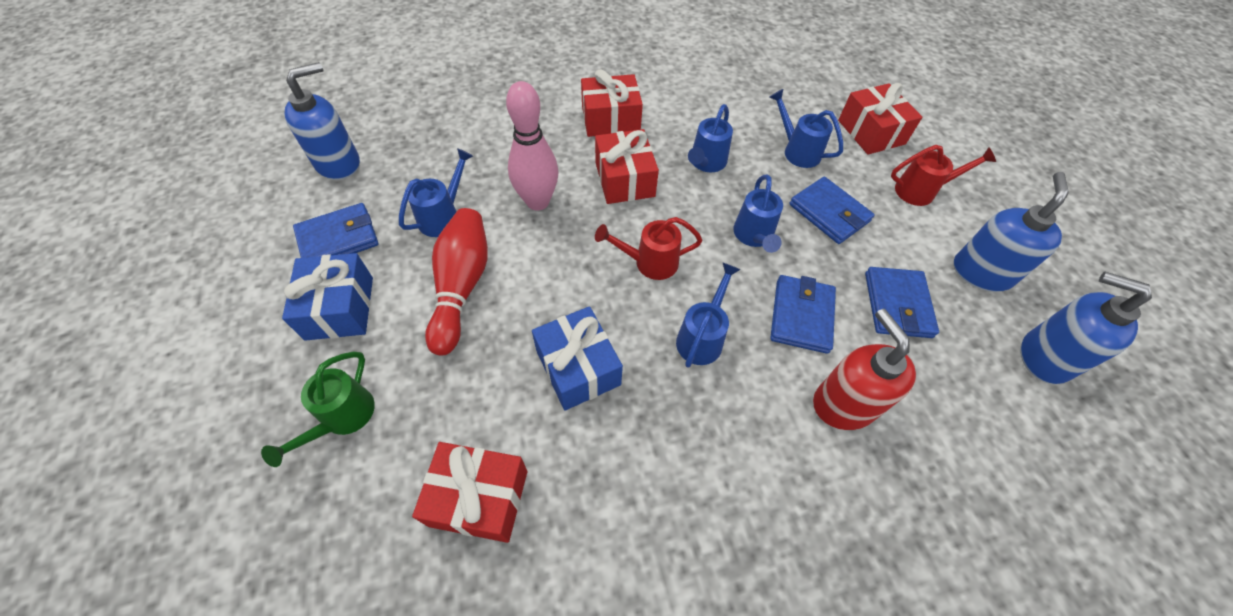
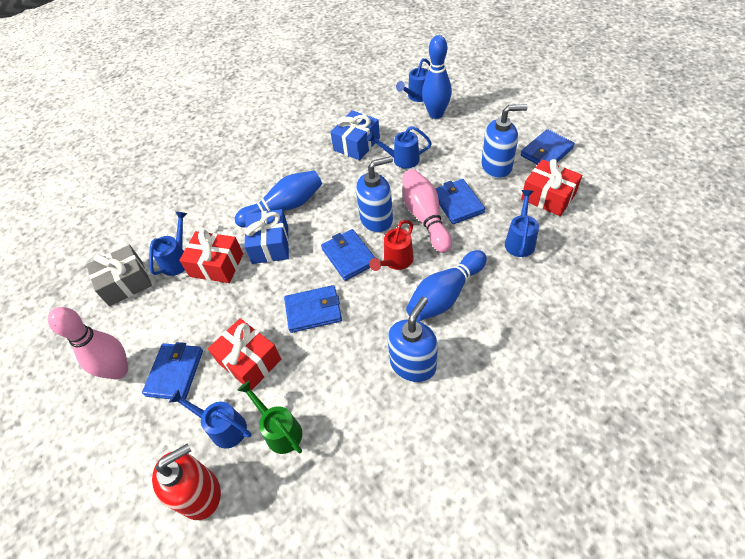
blue bowling pin: none = 0 -> [234,170,322,227] [406,250,487,321] [422,35,452,119] = 3
blue wallet: [293,203,378,258] [770,275,836,354] [789,177,875,244] [865,267,939,338] = 4 -> [142,342,203,400] [284,285,342,333] [321,229,375,281] [435,179,485,224] [521,129,575,165] = 5
grey gift: none = 0 -> [86,245,152,306] = 1
pink bowling pin: [506,81,558,211] = 1 -> [48,307,128,380] [402,169,452,253] = 2
red bowling pin: [425,208,488,356] = 1 -> none = 0
red gift: [412,442,528,543] [581,69,643,137] [595,129,659,204] [838,83,922,155] = 4 -> [179,229,243,283] [208,318,281,390] [521,159,582,216] = 3
red watering can: [595,217,703,280] [891,145,996,206] = 2 -> [369,220,414,271] = 1

